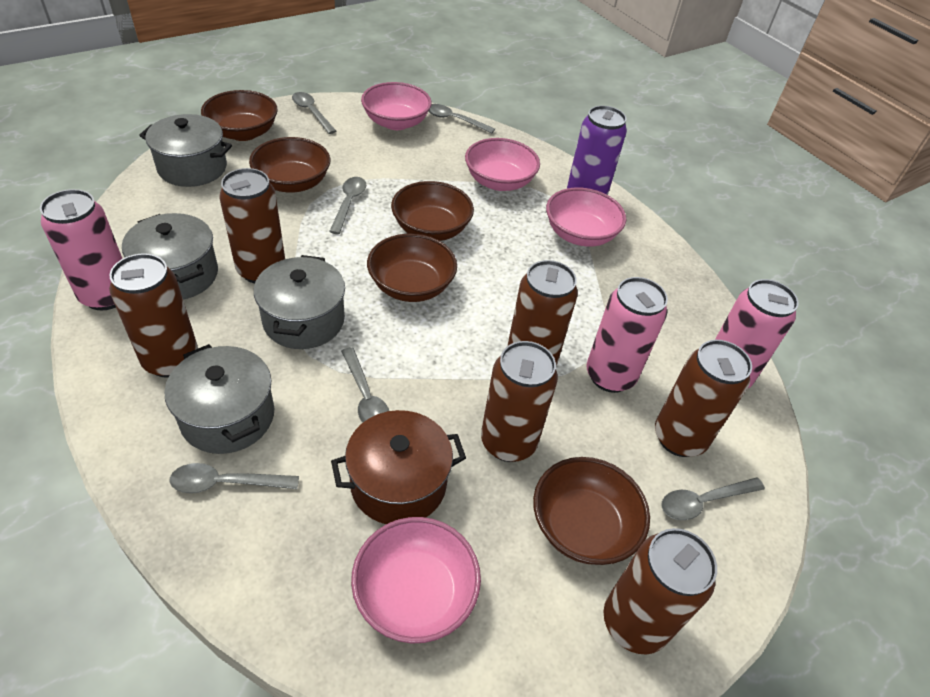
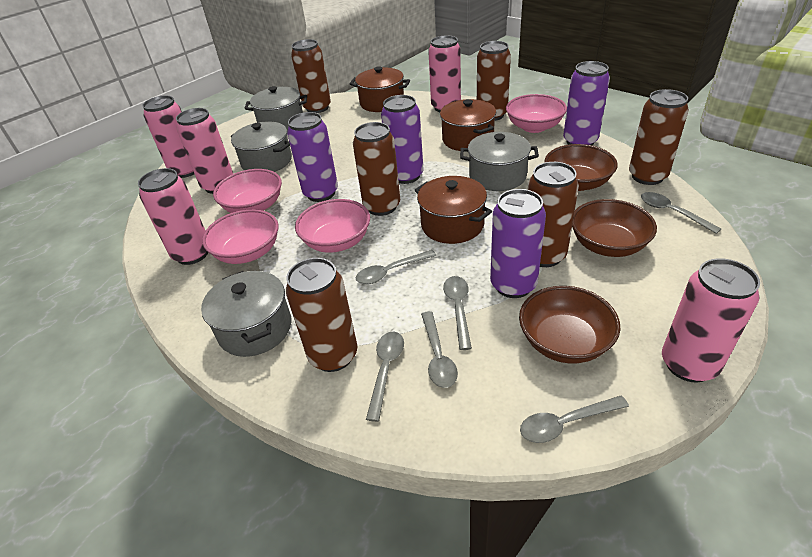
brown bowl: [201,90,278,141] [249,137,330,193] [367,234,457,302] [391,181,474,241] [533,457,650,565] = 5 -> [519,286,620,364] [545,144,618,191] [572,199,657,257] = 3
brown pot: [331,410,466,524] = 1 -> [350,66,410,112] [415,176,492,244] [440,99,496,151] = 3
pink can: [40,189,122,310] [586,277,668,393] [715,279,799,389] = 3 -> [138,168,208,265] [142,95,194,178] [176,108,233,194] [428,35,461,112] [662,258,760,382] = 5
purple can: [567,106,627,195] = 1 -> [287,112,338,202] [381,95,423,184] [490,189,546,298] [563,61,610,146] = 4

